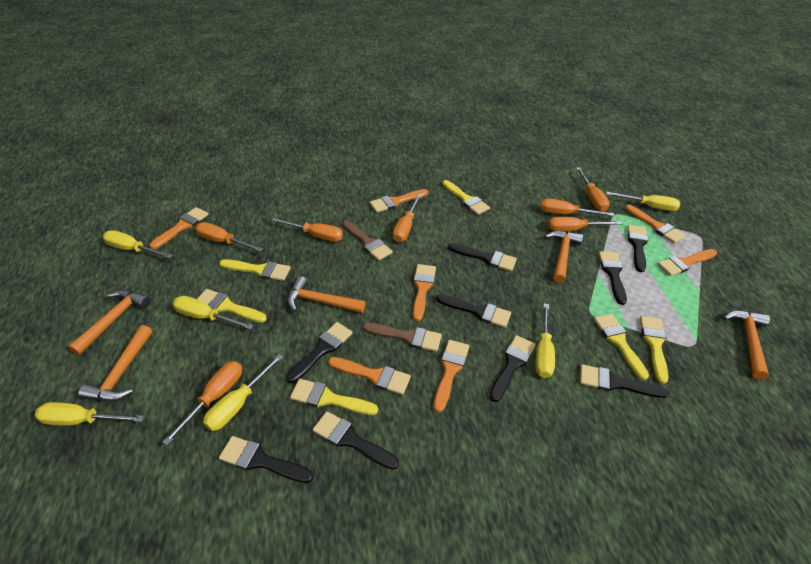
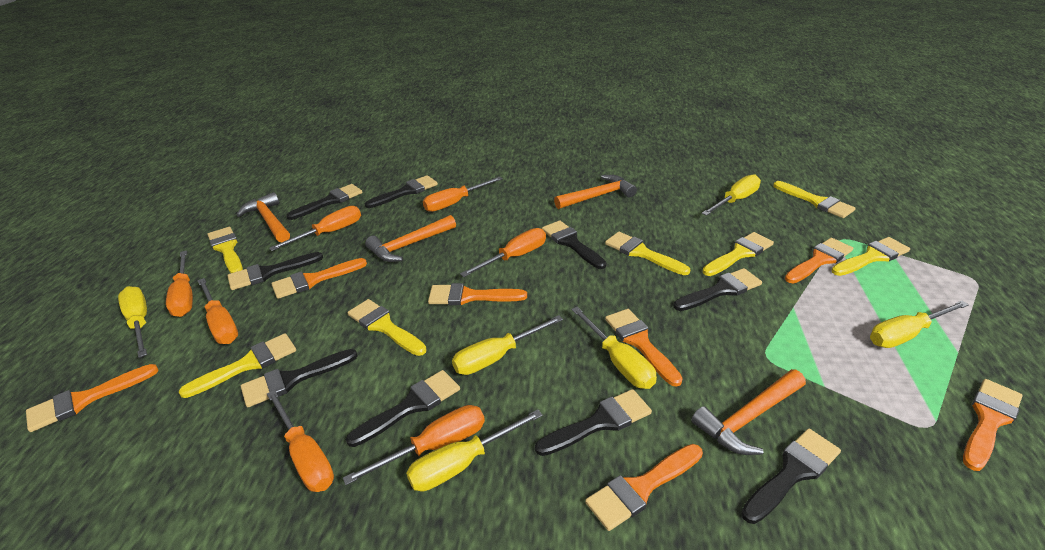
brown brush: [343,221,393,261] [362,323,442,352] = 2 -> none = 0
orange hammer: [68,290,150,355] [78,325,152,401] [287,276,366,313] [545,231,583,283] [724,311,770,380] = 5 -> [237,192,290,242] [365,215,456,262] [554,175,637,209] [691,369,806,455] = 4
yellow brush: [197,289,267,323] [219,259,291,281] [290,379,378,415] [442,180,490,215] [594,314,649,380] [640,316,668,384] = 6 -> [178,333,296,398] [207,227,243,273] [347,299,427,356] [605,232,690,275] [702,232,774,276] [773,181,856,218] [831,237,910,276] = 7

